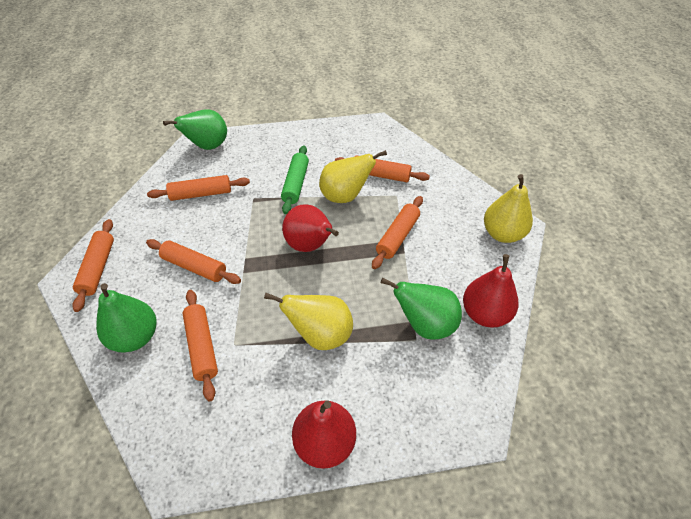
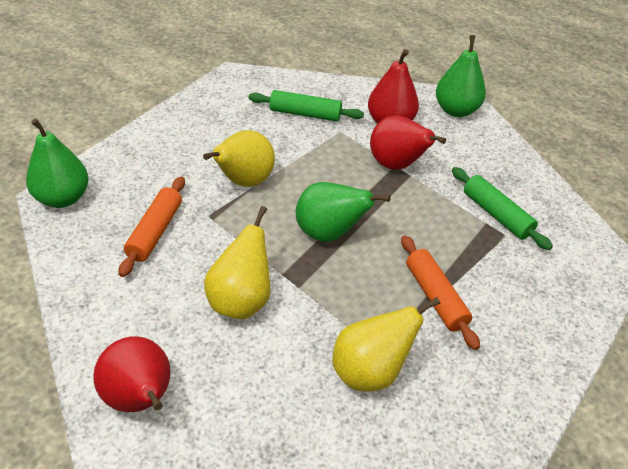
green rolling pin: [281,146,309,214] = 1 -> [248,90,364,121] [452,167,553,250] = 2
orange rolling pin: [72,219,114,312] [146,239,241,284] [147,175,250,201] [182,290,218,401] [335,155,430,182] [372,196,423,269] = 6 -> [119,176,185,277] [401,235,480,350] = 2

